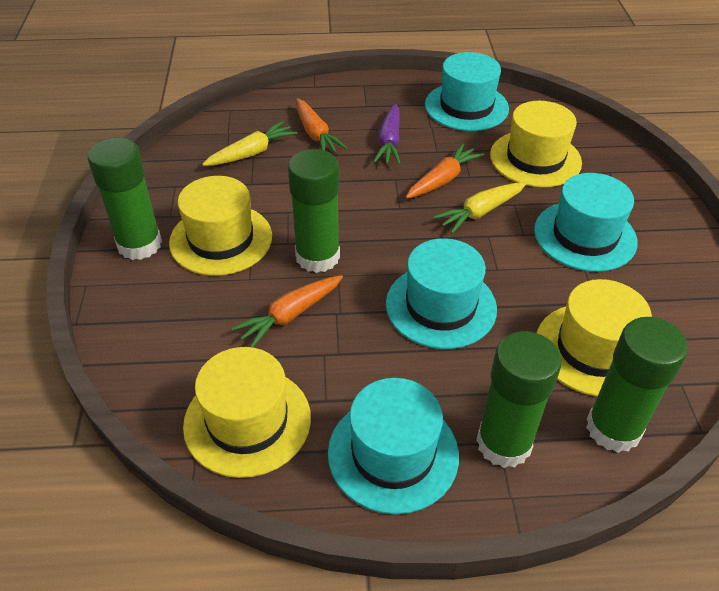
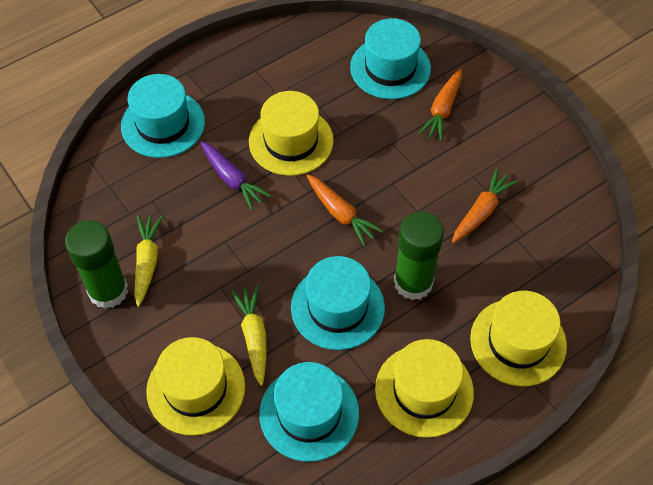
green glue stick: [88,137,162,260] [288,149,340,273] [476,331,562,468] [586,317,688,453] = 4 -> [65,220,128,309] [394,212,444,300] = 2

